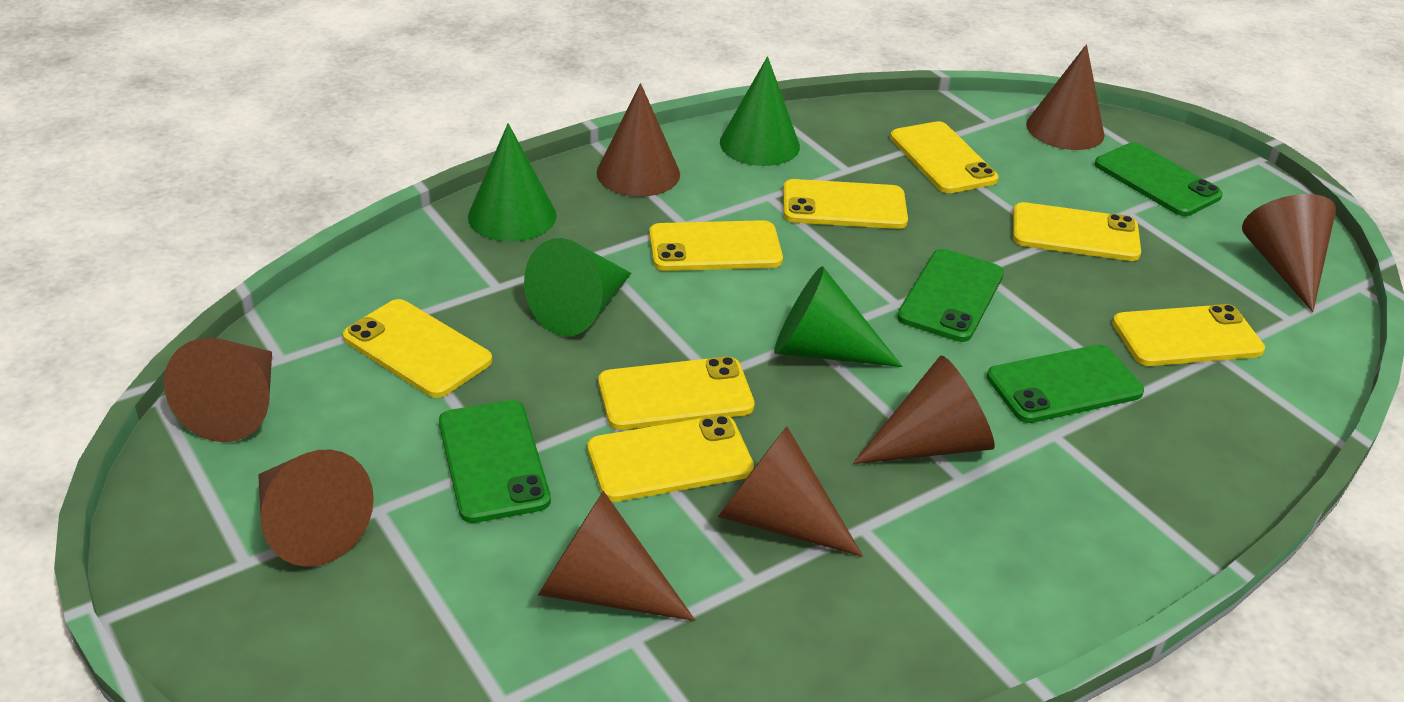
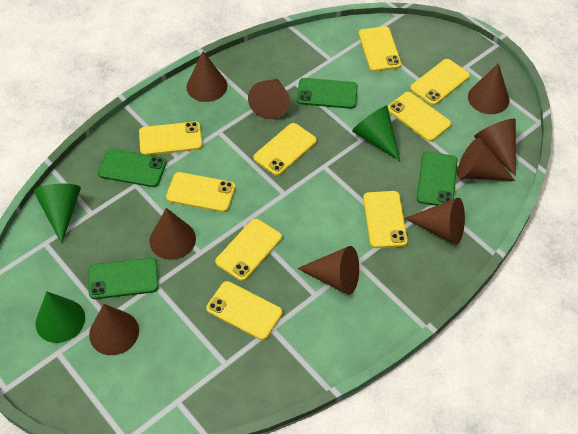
brown cone: [164,338,272,442] [258,449,374,567] [538,491,695,621] [597,83,680,197] [718,426,863,557] [853,355,995,464] [1026,44,1105,150] [1242,194,1336,312] = 8 -> [89,304,139,355] [150,208,196,260] [186,51,227,102] [248,79,290,119] [297,246,359,295] [404,198,465,245] [457,138,515,181] [468,63,509,114] [474,118,516,176] = 9
green cone: [468,123,557,242] [524,238,631,336] [720,56,800,166] [774,266,902,367] = 4 -> [34,184,81,244] [36,291,85,343] [352,106,400,161] = 3
yellow phone: [343,299,492,398] [587,415,754,502] [598,356,755,430] [649,220,783,271] [783,179,908,229] [890,121,999,193] [1013,202,1141,261] [1112,304,1265,366] = 8 -> [139,121,202,155] [166,172,235,212] [206,281,282,340] [215,219,282,281] [253,123,317,176] [359,26,401,72] [363,191,408,248] [388,92,451,142] [410,59,470,105] = 9

